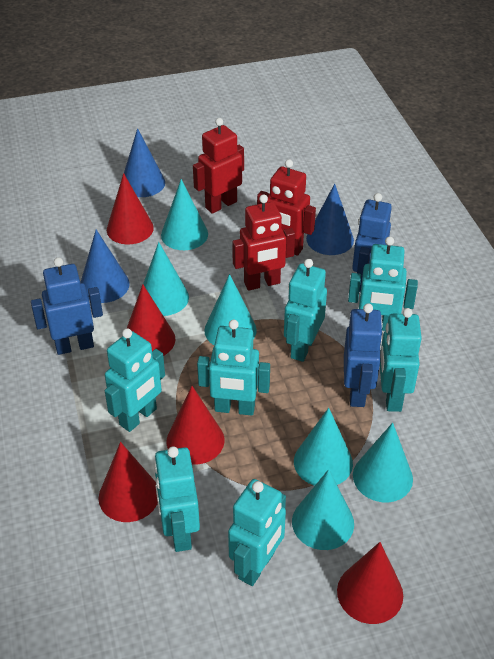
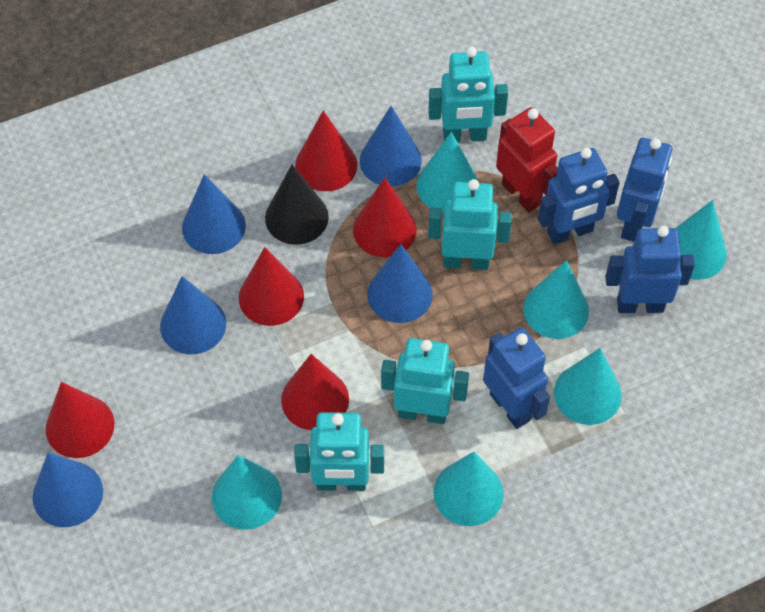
black cone: none = 0 -> [265,165,329,245] = 1
blue cone: [80,230,130,303] [124,128,165,197] [306,184,354,255] = 3 -> [33,453,103,527] [160,276,226,355] [182,174,246,254] [360,106,422,187] [367,244,433,323] = 5
blue robot: [31,258,103,355] [344,304,383,407] [352,193,392,292] = 3 -> [483,327,550,429] [538,148,620,245] [605,226,695,313] [617,138,672,242] = 4
red robot: [193,118,244,214] [232,194,295,291] [257,159,316,256] = 3 -> [496,107,558,212] = 1
turquoise robot: [105,328,165,432] [154,446,200,552] [197,320,270,416] [228,479,286,586] [284,259,327,362] [348,236,418,331] [380,308,422,412] = 7 -> [294,412,384,491] [381,338,469,424] [428,46,508,142] [428,179,512,270] = 4

